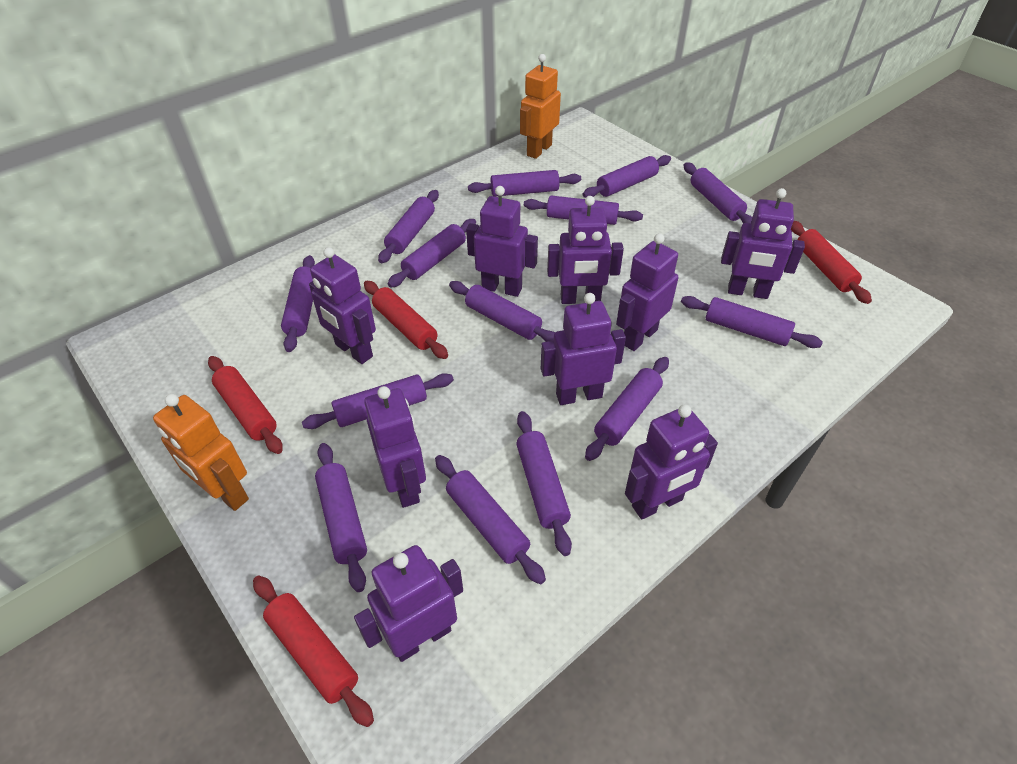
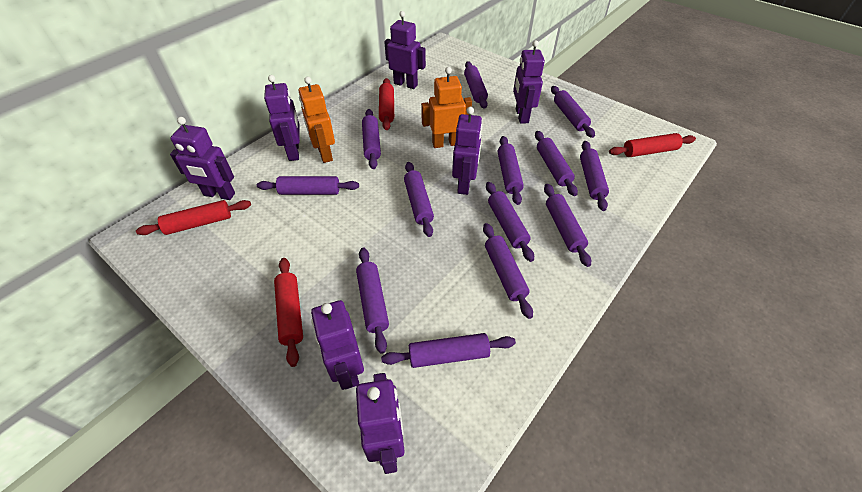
purple robot: [309,247,376,364] [354,545,463,662] [364,386,426,508] [466,186,538,297] [541,293,626,405] [547,196,624,304] [616,233,678,351] [625,404,718,519] [721,188,805,299] = 9 -> [170,117,235,200] [264,75,300,161] [311,300,364,390] [356,373,405,474] [384,11,426,89] [452,107,483,195] [513,40,545,124] = 7
purple rolling pin: [281,255,315,352] [302,373,454,429] [315,443,367,592] [378,190,439,263] [388,219,476,288] [435,455,546,585] [449,281,555,342] [468,170,581,197] [516,411,572,556] [524,195,643,225] [583,155,671,198] [585,357,669,461] [681,296,823,348] [683,162,752,223] = 14 -> [257,176,359,195] [356,247,389,354] [362,109,381,169] [381,333,516,368] [404,162,434,237] [464,61,488,109] [483,223,533,319] [486,182,534,262] [498,136,524,205] [535,131,578,196] [544,184,591,267] [551,86,595,138] [580,141,609,211] = 13

